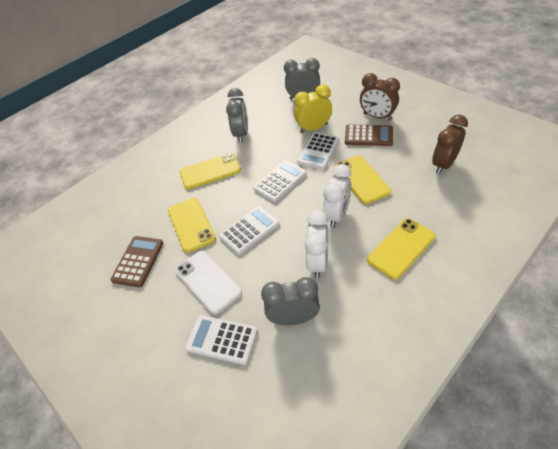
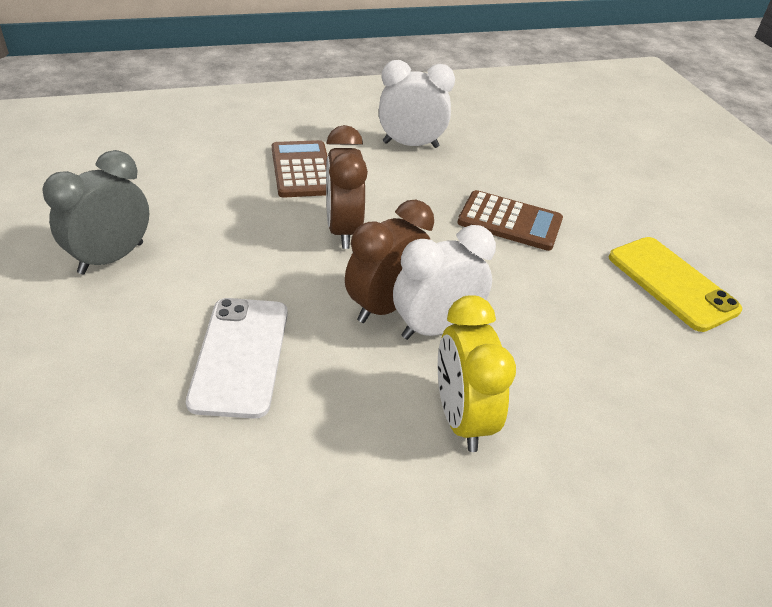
grey clock: [226,88,248,143] [261,277,320,325] [284,58,320,100] = 3 -> [42,150,149,274] = 1
white calculator: [185,315,258,365] [219,206,279,255] [253,160,306,202] [297,132,339,170] = 4 -> none = 0
yellow phone: [168,198,216,253] [180,153,241,189] [335,155,391,204] [367,218,435,280] = 4 -> [609,237,742,332] = 1

